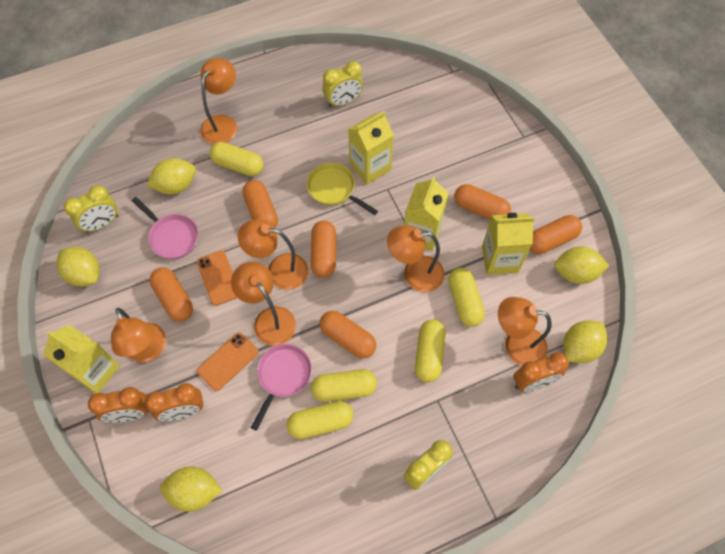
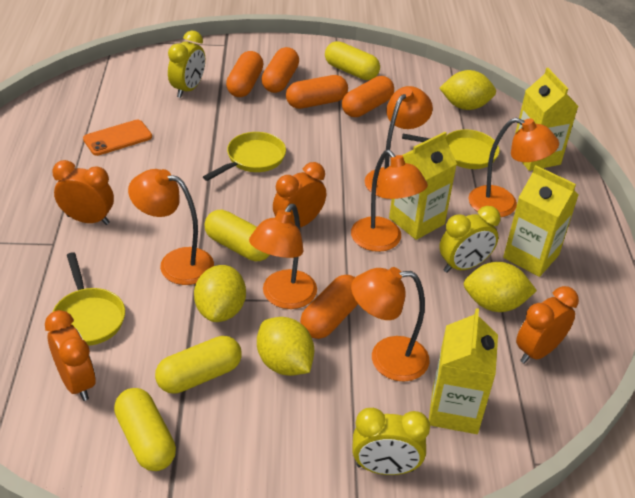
orange capsule: [149,268,193,322] [242,180,278,228] [311,221,336,277] [319,311,376,358] [454,184,511,220] [530,215,582,254] = 6 -> [226,51,263,97] [262,47,299,93] [286,75,348,109] [300,275,358,339] [342,76,394,117] = 5
orange clock: [88,387,149,423] [145,383,203,421] [514,352,569,392] = 3 -> [45,310,96,401] [52,160,114,225] [273,162,326,228] [516,286,579,364] = 4
orange phone: [197,250,237,306] [197,333,258,391] = 2 -> [83,120,152,156] = 1
pink pan: [132,197,199,259] [251,344,312,431] = 2 -> none = 0
yellow capsule: [210,142,264,176] [287,401,354,439] [311,369,377,402] [415,319,446,382] [448,268,485,327] = 5 -> [114,388,176,471] [155,336,242,394] [205,210,270,261] [325,41,380,80] = 4
yellow lemon: [56,247,100,287] [147,158,196,194] [160,466,222,512] [555,246,609,284] [563,320,608,363] = 5 -> [194,265,246,322] [257,317,314,376] [440,70,496,110] [464,262,537,312] = 4
yellow pan: [307,163,378,215] = 1 -> [53,252,125,346] [203,132,286,181] [402,129,500,169] = 3

